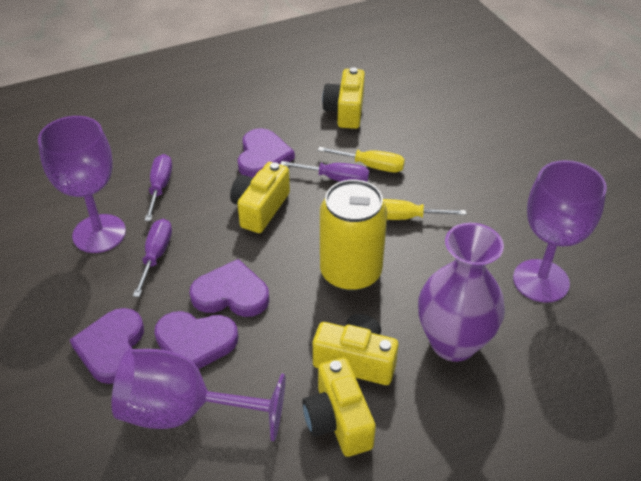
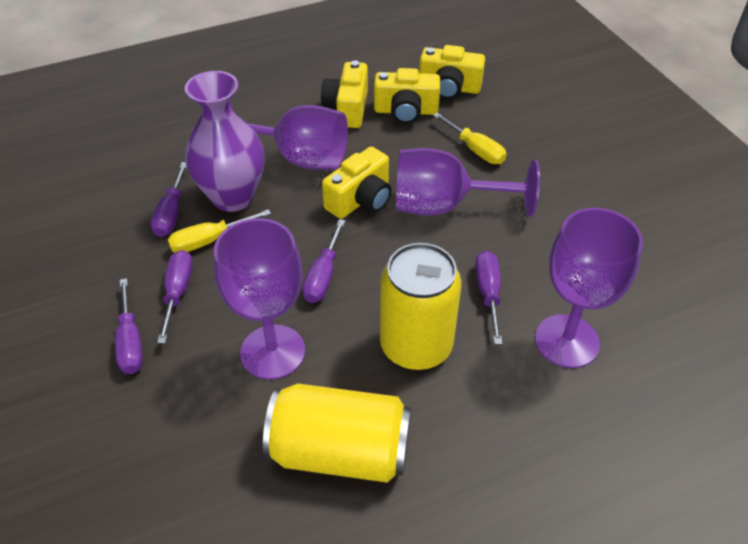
purple goblet: [38,116,126,253] [112,349,285,441] [513,160,607,303] = 3 -> [214,218,305,380] [228,101,348,170] [396,148,540,216] [535,208,643,368] = 4
purple heart: [70,308,144,384] [154,311,238,369] [190,259,269,317] [238,128,295,178] = 4 -> none = 0
purple screwdriver: [133,219,172,297] [145,154,172,221] [280,161,369,182] = 3 -> [115,278,143,374] [151,162,187,237] [157,250,193,344] [303,219,346,303] [475,251,502,344] = 5
yellow can: [320,180,387,291] = 1 -> [263,384,411,483] [380,243,462,370] = 2

